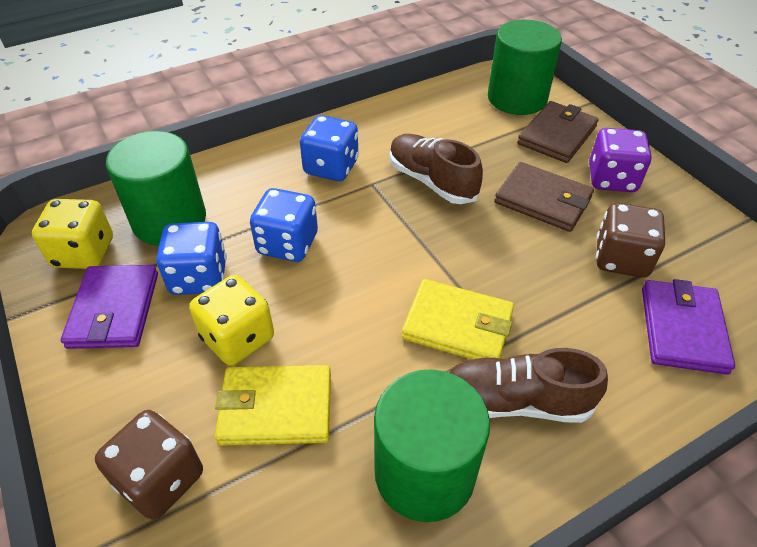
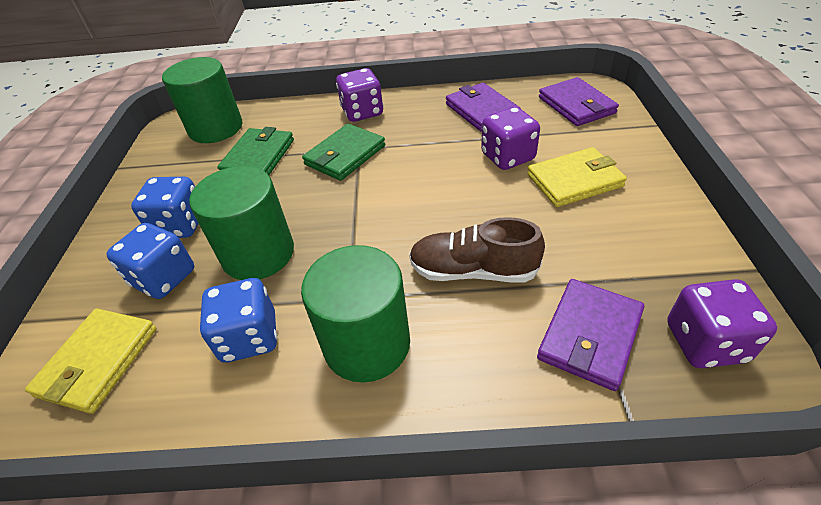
brown dice: [95,410,203,520] [596,203,665,278] = 2 -> none = 0
brown shoe: [390,134,483,204] [448,348,608,423] = 2 -> [409,217,545,282] = 1
brown wallet: [494,162,594,232] [517,101,599,163] = 2 -> none = 0
green wallet: none = 0 -> [217,127,294,175] [302,124,385,181] = 2
purple dice: [589,128,652,192] = 1 -> [336,68,383,122] [481,107,540,170] [667,279,777,368] = 3
purple wallet: [61,265,158,349] [642,279,735,375] = 2 -> [446,83,521,132] [537,279,644,391] [539,77,619,126] = 3
yellow dice: [32,199,113,269] [189,275,274,366] = 2 -> none = 0

